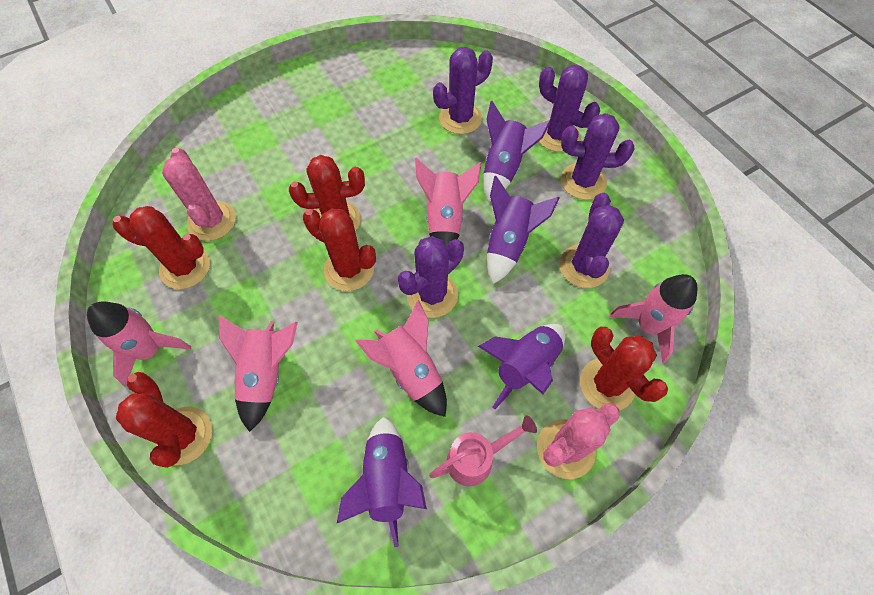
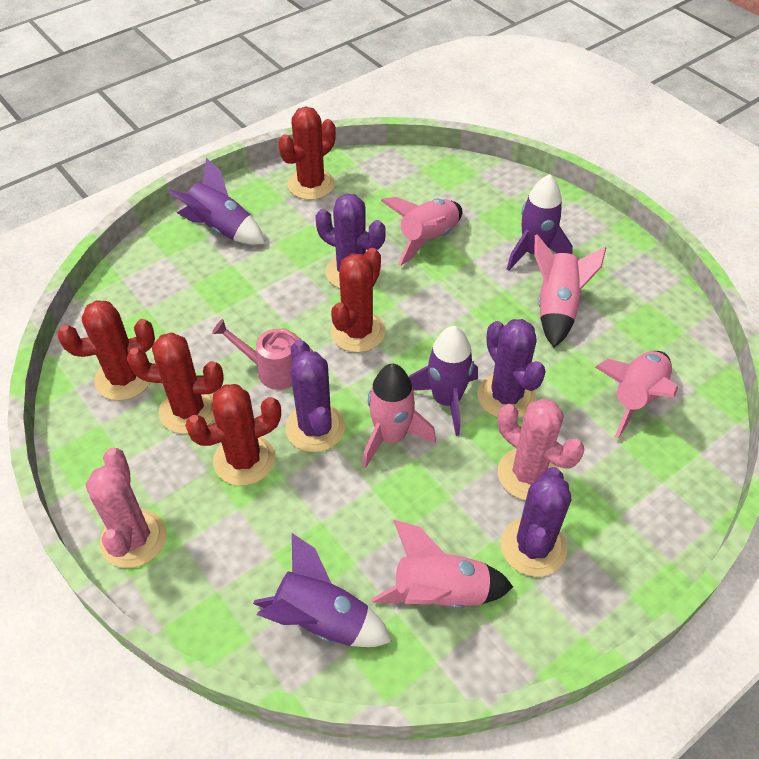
purple cactus: [398,236,464,318] [433,47,493,134] [539,65,600,152] [559,193,624,288] [561,113,635,200] = 5 -> [285,340,345,452] [315,193,386,288] [477,319,546,418] [501,467,571,577] = 4

